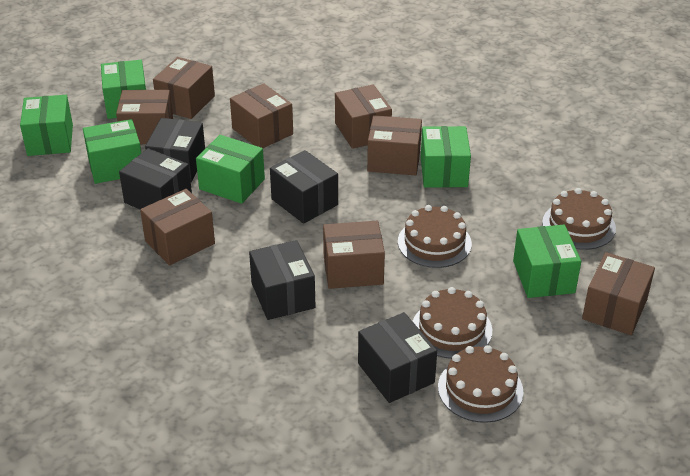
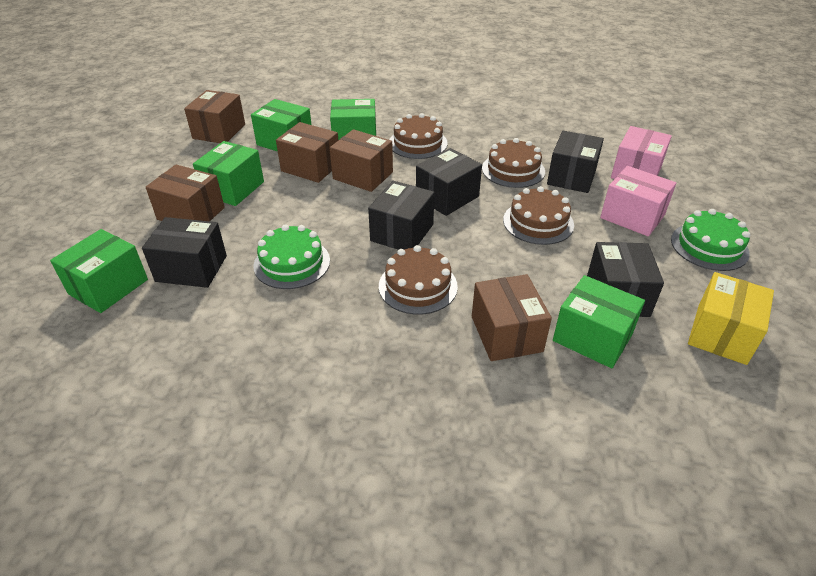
brown box: [116,90,173,144] [140,189,215,266] [153,57,215,119] [230,83,293,148] [323,221,385,289] [335,84,392,149] [367,115,422,175] [582,252,655,335] = 8 -> [146,164,225,221] [184,90,245,143] [276,122,338,183] [330,129,393,192] [472,274,552,361] = 5
green box: [20,95,73,156] [83,119,141,184] [101,60,146,119] [196,135,265,204] [421,126,471,188] [513,225,581,298] = 6 -> [50,229,148,313] [193,141,264,206] [251,99,312,152] [330,99,376,140] [553,275,645,368] = 5
green cake: none = 0 -> [253,224,330,289] [671,209,750,271] = 2
pink box: none = 0 -> [600,166,676,237] [611,126,672,179] = 2
yellow box: none = 0 -> [688,272,774,365] = 1

